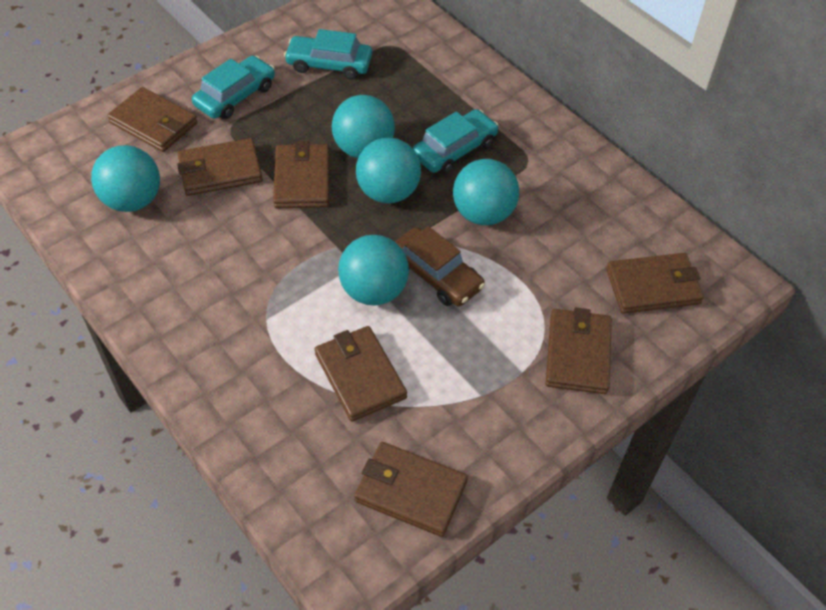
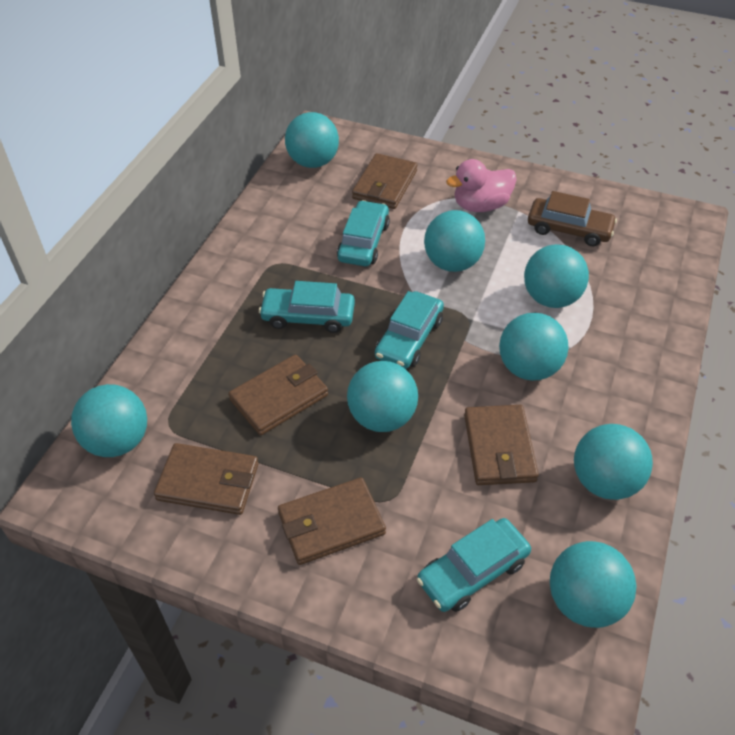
brown wallet: [107,87,197,152] [177,138,263,196] [273,141,329,208] [315,326,407,422] [354,442,468,537] [546,308,612,394] [606,253,704,314] = 7 -> [154,443,259,515] [228,355,328,435] [278,477,386,565] [352,153,417,209] [464,405,539,485] = 5
pink duck: none = 0 -> [446,159,517,212] = 1
turquoise ball: [91,145,160,212] [332,95,395,158] [338,235,409,305] [356,137,421,204] [453,159,519,225] = 5 -> [71,384,147,457] [285,112,339,168] [347,361,418,432] [424,210,485,272] [499,313,569,381] [524,244,589,308] [550,541,636,628] [574,424,653,500] = 8
turquoise car: [192,56,275,119] [284,29,372,80] [413,109,499,174] = 3 -> [259,281,355,333] [337,200,390,266] [375,291,444,369] [417,518,531,612] = 4

